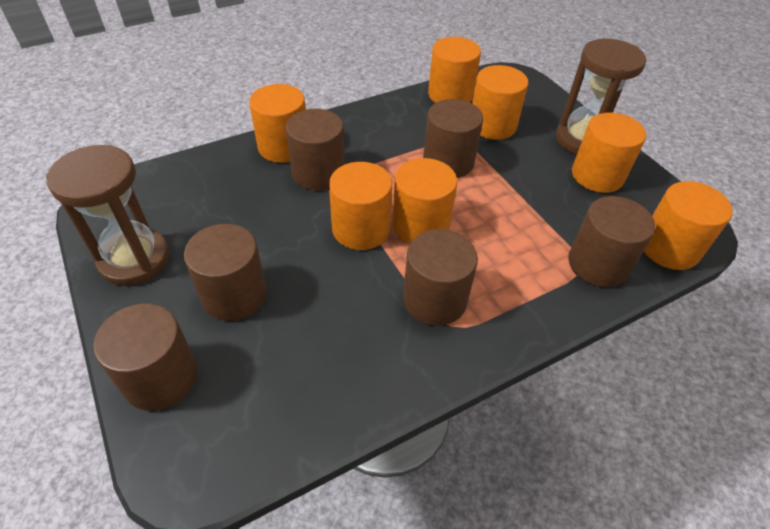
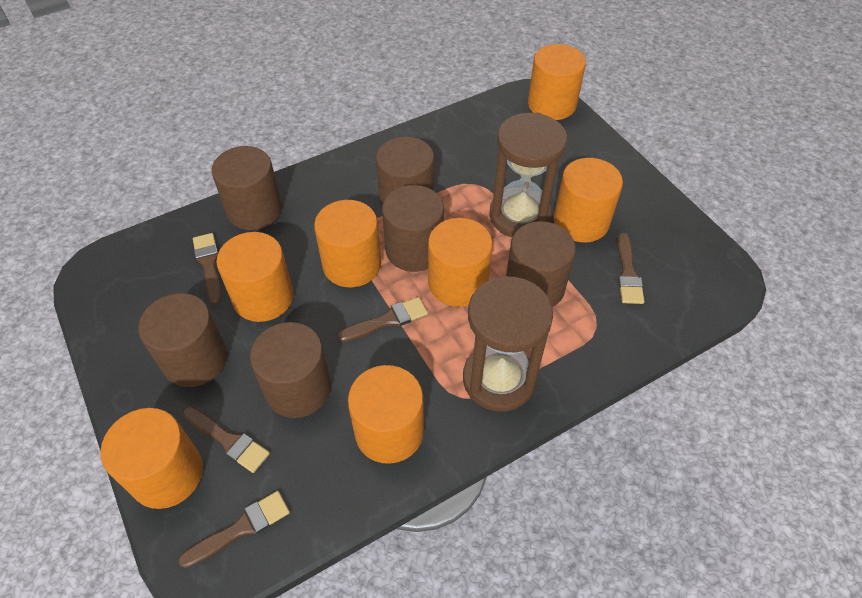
brown brush: none = 0 -> [178,491,290,568] [183,407,270,473] [193,233,222,304] [337,297,428,342] [617,233,644,304] = 5

